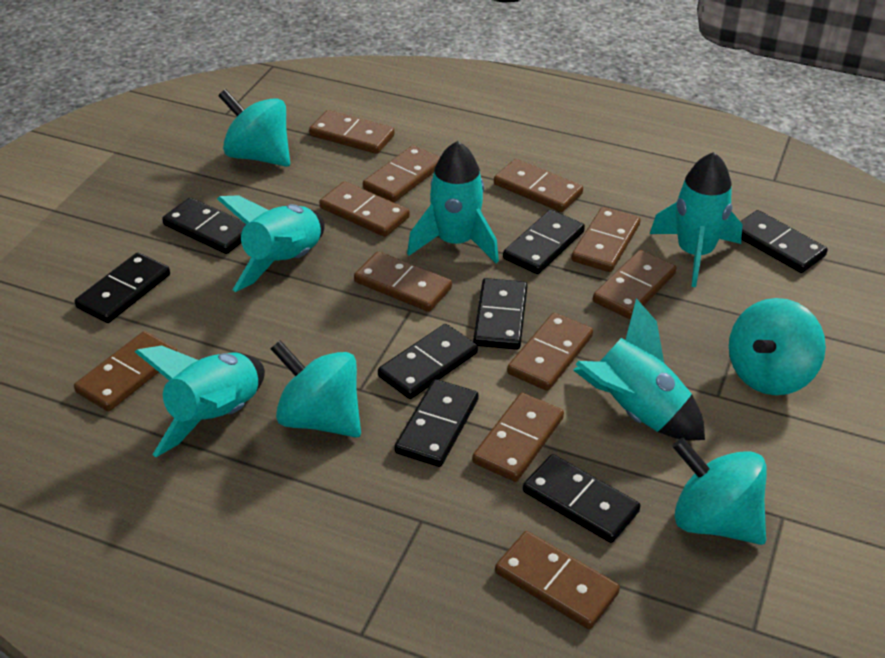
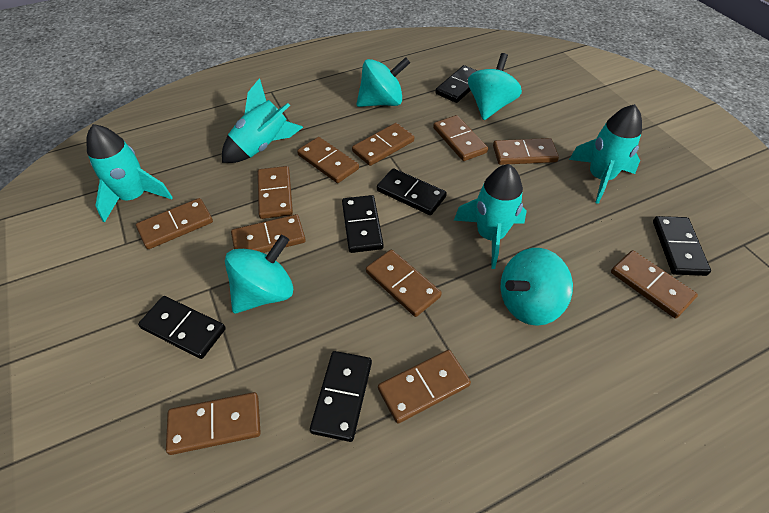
black domino: [75,252,170,323] [162,198,246,254] [378,324,478,399] [394,379,479,467] [473,278,528,350] [503,210,585,274] [523,454,640,543] [740,210,828,273] = 8 -> [138,296,226,359] [310,351,372,442] [342,195,384,253] [377,168,447,215] [435,65,477,103] [653,216,711,276] = 6
turquoise rocket: [135,346,265,457] [217,195,325,292] [407,141,499,264] [573,298,705,441] [650,152,743,287] = 5 -> [86,124,173,222] [222,78,303,163] [454,164,527,269] [569,104,642,204] = 4

